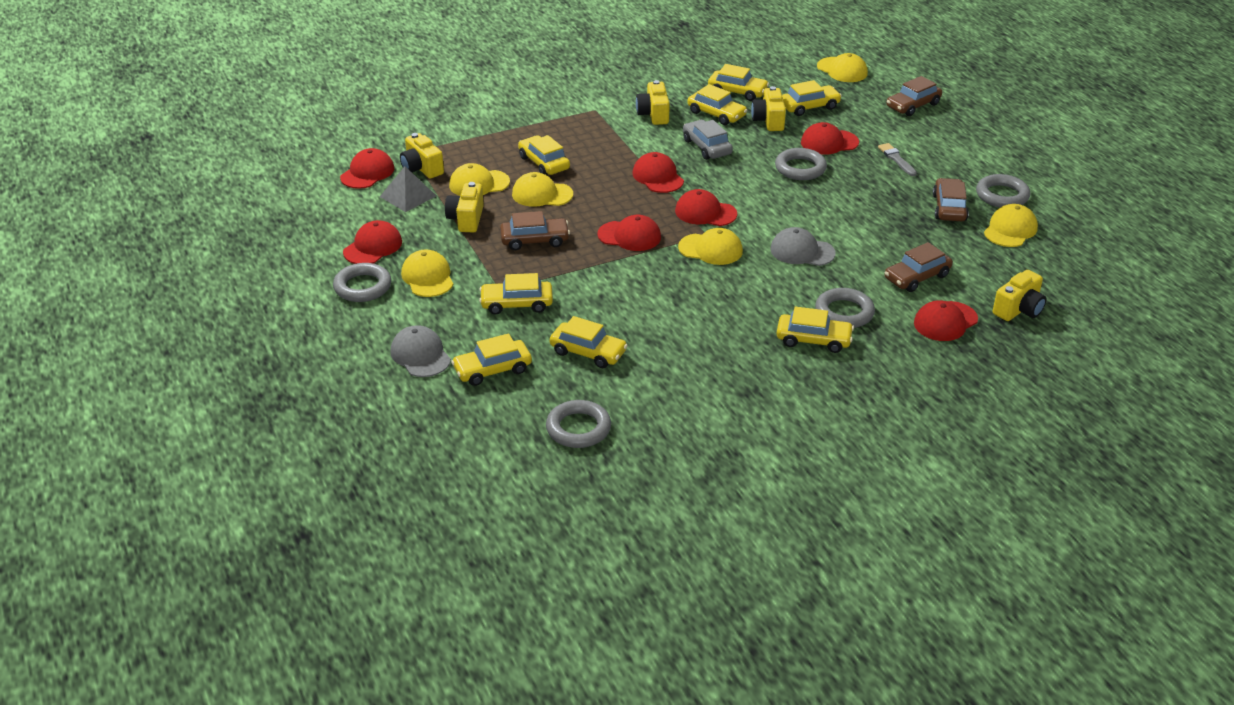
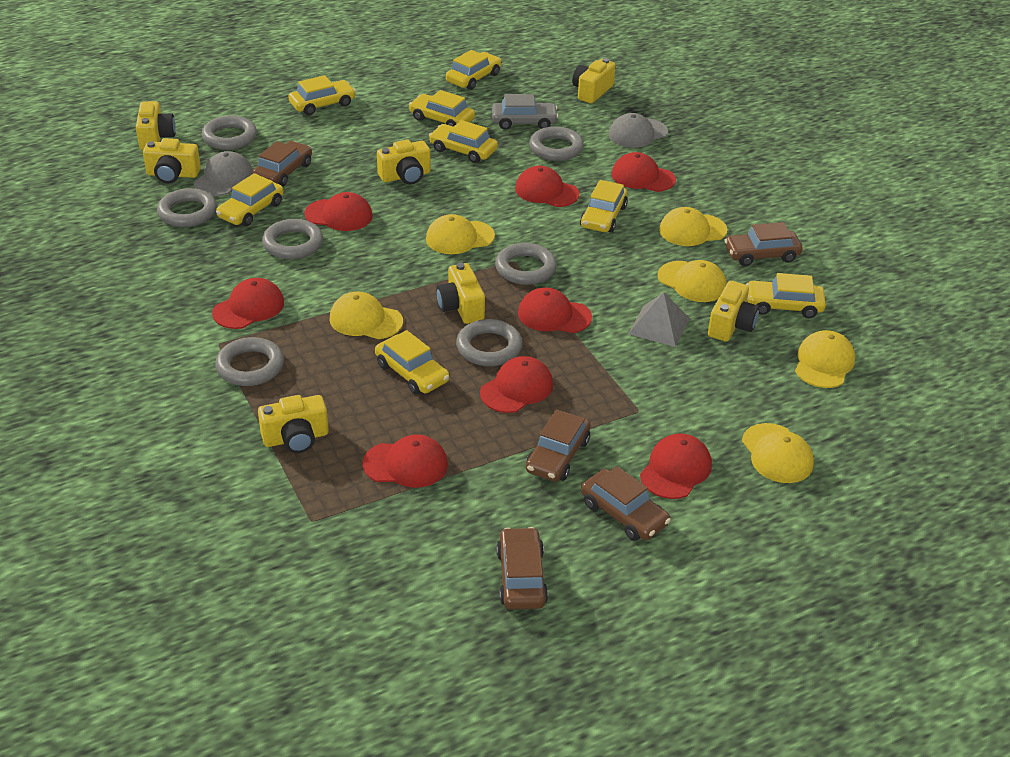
brown car: [500,211,570,250] [884,242,953,292] [886,76,942,116] [933,178,969,221] = 4 -> [252,141,312,187] [496,527,548,609] [526,409,591,482] [581,466,671,541] [724,222,803,266] = 5
grey brush: [878,143,917,176] = 1 -> none = 0
grey ring: [333,263,391,302] [546,400,611,448] [775,148,827,180] [815,288,875,328] [976,174,1030,208] = 5 -> [157,188,217,227] [202,115,257,150] [215,337,284,386] [262,219,323,259] [456,319,522,366] [495,243,557,285] [529,126,584,161] = 7
red cap: [340,148,394,189] [343,220,402,264] [597,215,661,251] [632,152,684,193] [675,189,737,226] [801,122,859,155] [914,300,978,341] = 7 -> [212,278,284,329] [304,192,373,231] [363,434,448,488] [480,356,553,413] [515,166,579,207] [518,287,592,333] [611,152,676,192] [640,433,712,499] = 8
yellow camera: [400,133,444,178] [445,182,484,232] [636,80,670,125] [751,86,786,131] [993,270,1047,321] = 5 -> [136,101,176,150] [143,138,201,183] [258,395,329,453] [377,139,431,184] [436,263,485,324] [572,58,615,103] [708,281,760,342] = 7

